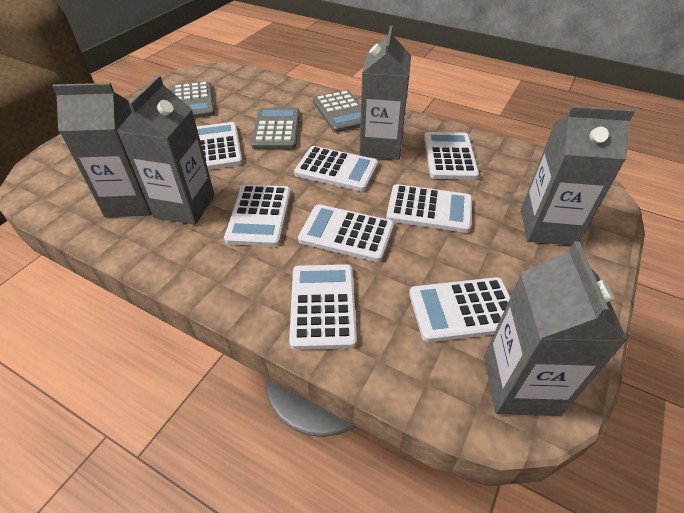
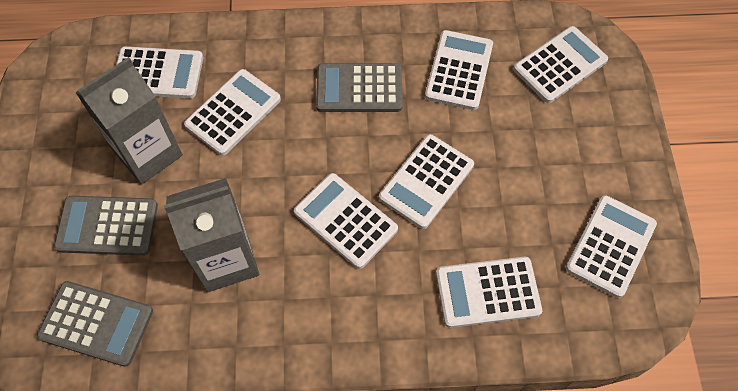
grey carton: [52,83,152,217] [117,76,215,225] [359,26,411,160] [484,241,627,416] [521,106,635,246] = 5 -> [75,57,183,185] [164,178,259,292] = 2

